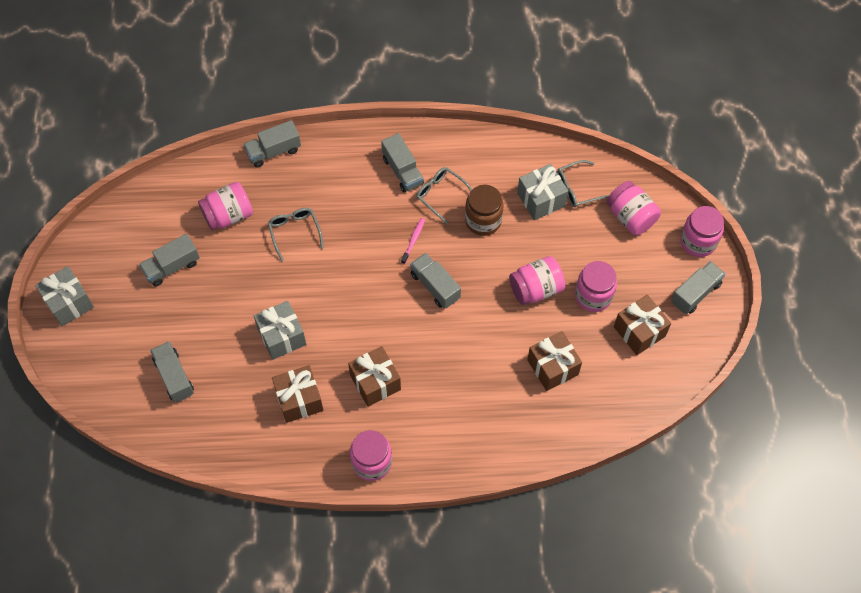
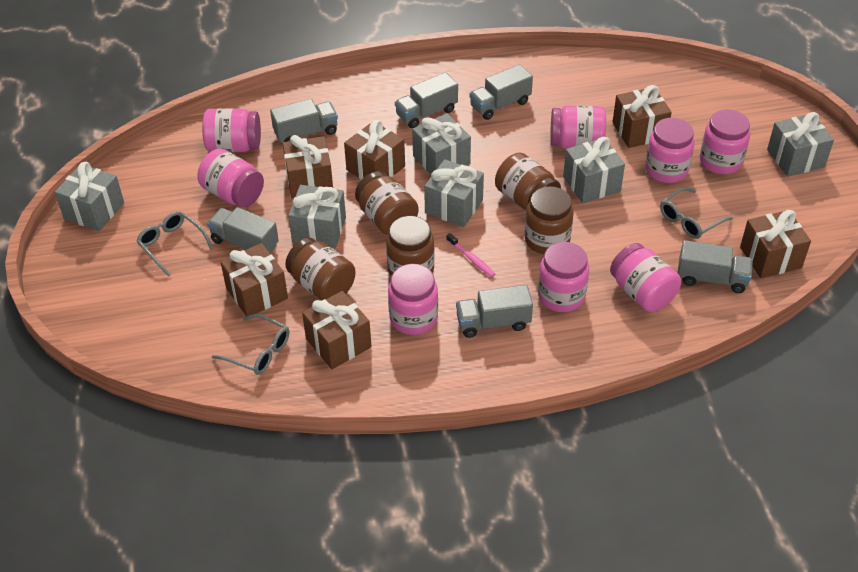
brown gift: [272,365,323,423] [348,346,401,407] [527,331,582,391] [614,295,671,355] = 4 -> [221,243,288,317] [282,135,333,199] [302,291,372,369] [344,120,405,180] [613,85,672,148] [740,210,811,278] = 6
brown jar: [465,185,503,236] = 1 -> [285,237,356,301] [355,171,419,235] [386,216,435,276] [495,153,561,210] [525,186,574,254] = 5
grey gift: [35,266,94,326] [254,301,306,360] [517,164,568,220] = 3 -> [55,162,124,231] [288,185,346,248] [412,113,471,174] [424,159,484,227] [563,137,625,203] [767,112,834,177] = 6
pink jar: [198,182,253,230] [350,430,392,481] [509,256,565,305] [575,261,617,312] [607,181,661,235] [680,206,724,257] = 6 -> [198,149,264,207] [202,108,261,152] [388,264,438,335] [538,242,589,312] [550,106,606,149] [610,243,681,312] [645,118,695,183] [700,109,750,174] = 8

